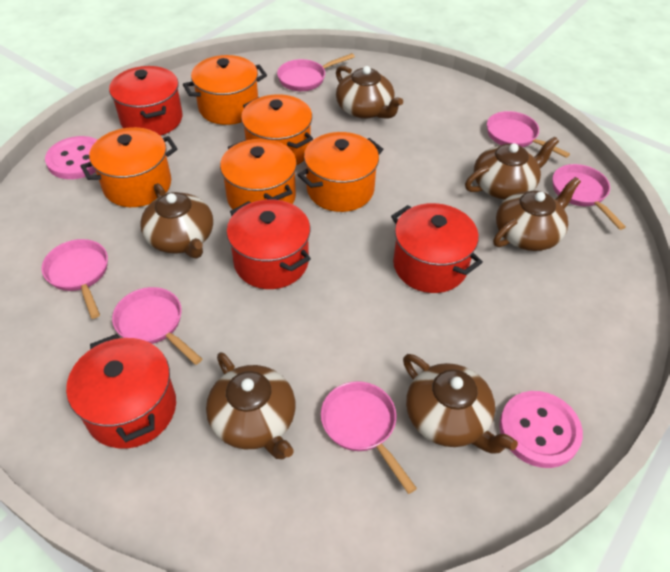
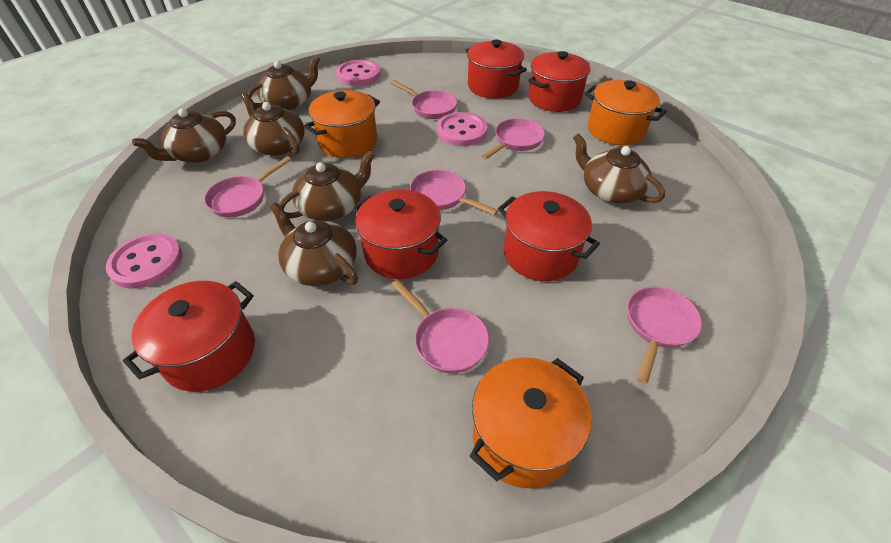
orange pot: [81,127,178,207] [183,55,267,125] [220,139,297,209] [241,94,313,165] [298,132,383,212] = 5 -> [304,90,380,158] [470,357,592,488] [585,80,667,145] = 3
pink button: [45,136,97,179] [499,391,583,468] = 2 -> [106,233,182,289] [336,60,381,86] [437,112,488,146] = 3
red pot: [66,334,176,449] [109,66,182,136] [226,200,311,289] [391,203,483,293] = 4 -> [123,281,255,392] [353,189,447,279] [465,40,527,99] [498,191,600,281] [528,51,590,112] = 5

